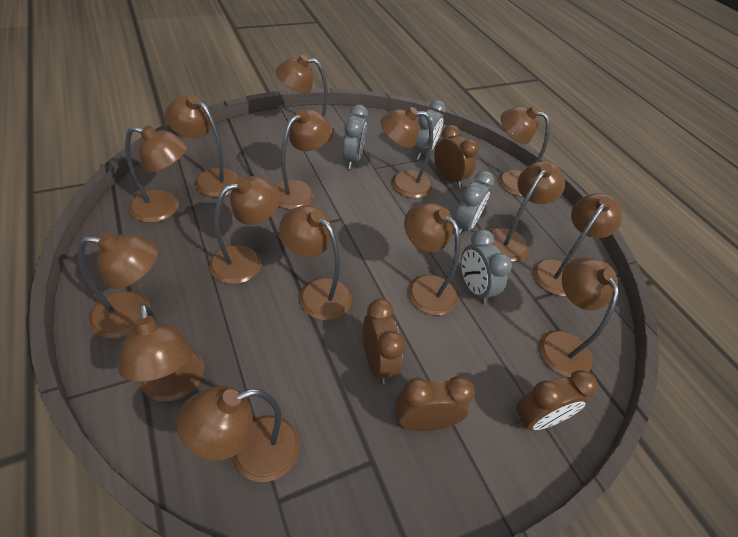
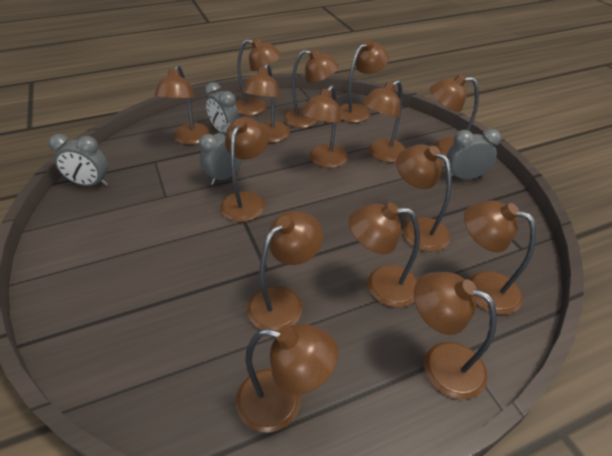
brown clock: [363,299,405,384] [395,376,475,431] [434,125,479,188] [515,370,598,430] = 4 -> none = 0

